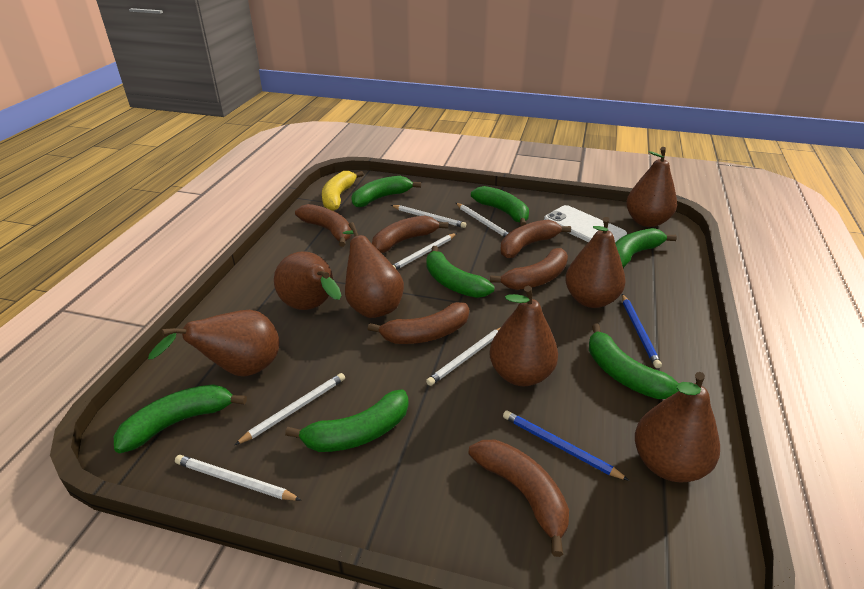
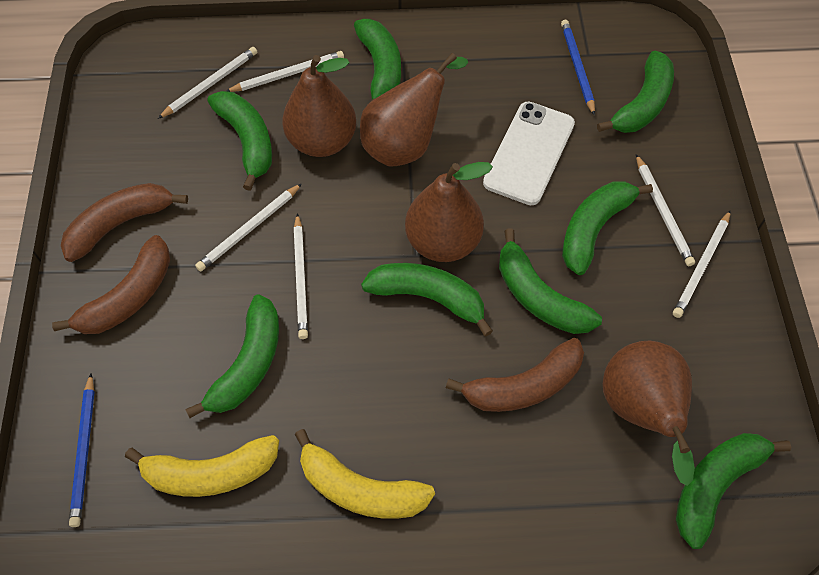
brown banana: [295,204,351,247] [368,302,469,344] [372,216,448,253] [468,440,569,557] [490,248,568,290] [500,220,571,258] = 6 -> [52,235,170,334] [61,183,188,262] [446,338,584,412] = 3
brown pear: [148,310,280,376] [274,251,341,310] [343,222,404,318] [489,286,558,386] [565,217,626,308] [626,147,677,227] [635,372,720,483] = 7 -> [282,55,356,157] [360,53,468,167] [405,162,493,262] [603,340,695,486] = 4
green banana: [114,384,247,453] [285,389,409,452] [351,176,421,207] [426,246,494,298] [471,186,529,226] [589,323,678,399] [615,228,677,268] = 7 -> [186,295,279,418] [207,91,272,191] [354,19,401,101] [361,263,493,336] [499,229,602,334] [562,181,653,275] [597,51,674,133] [676,433,791,549] = 8
yellow banana: [322,171,364,211] = 1 -> [125,435,279,497] [294,429,435,519] = 2

